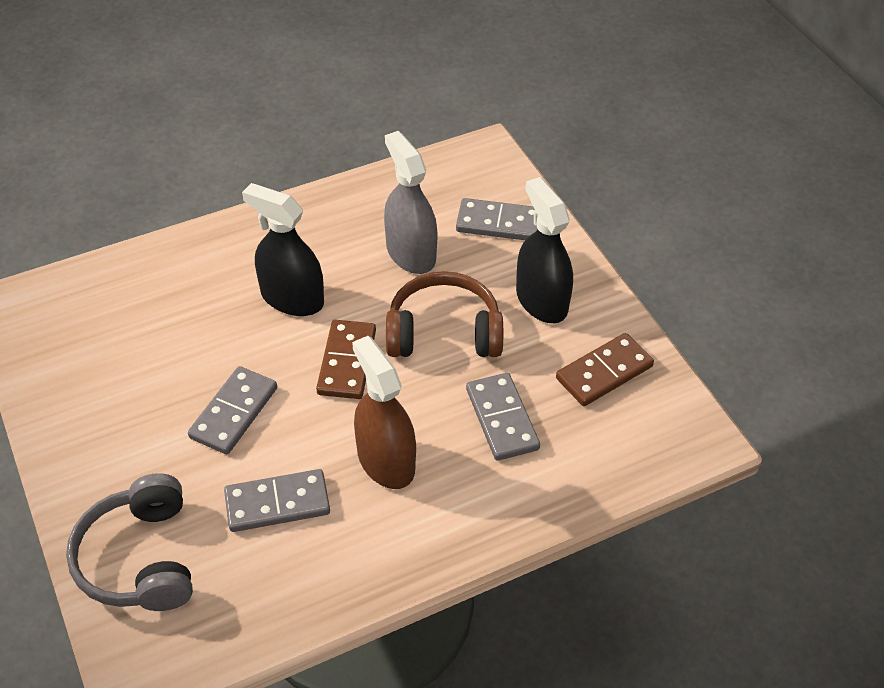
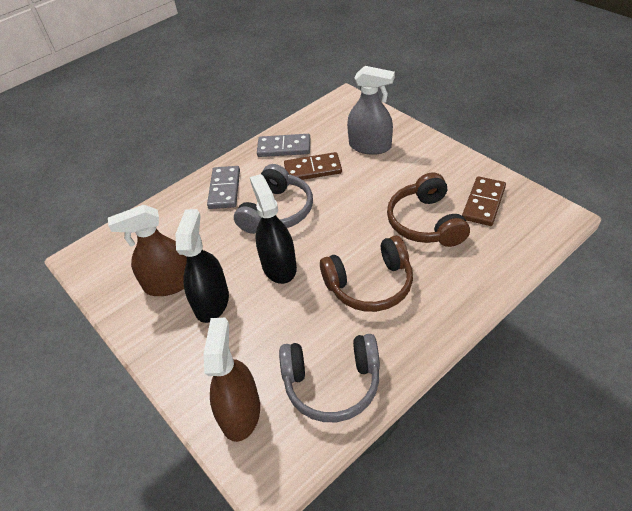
brown headphones: [386,271,503,357] = 1 -> [320,235,413,312] [387,172,470,247] = 2
brown spray bottle: [352,336,416,489] = 1 -> [108,205,187,296] [203,318,260,442] = 2
grey domino: [188,366,277,454] [224,469,330,532] [456,198,538,240] [466,373,540,461] = 4 -> [207,166,240,209] [257,134,310,157] = 2
grey headphones: [66,473,193,611] = 1 -> [234,164,313,234] [279,334,380,422] = 2

